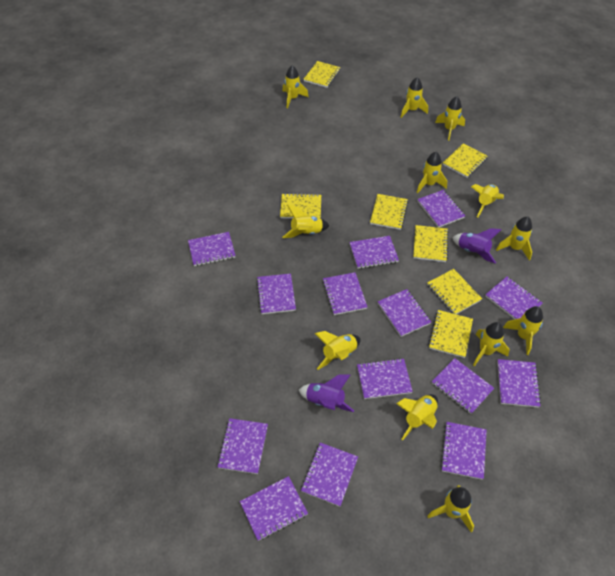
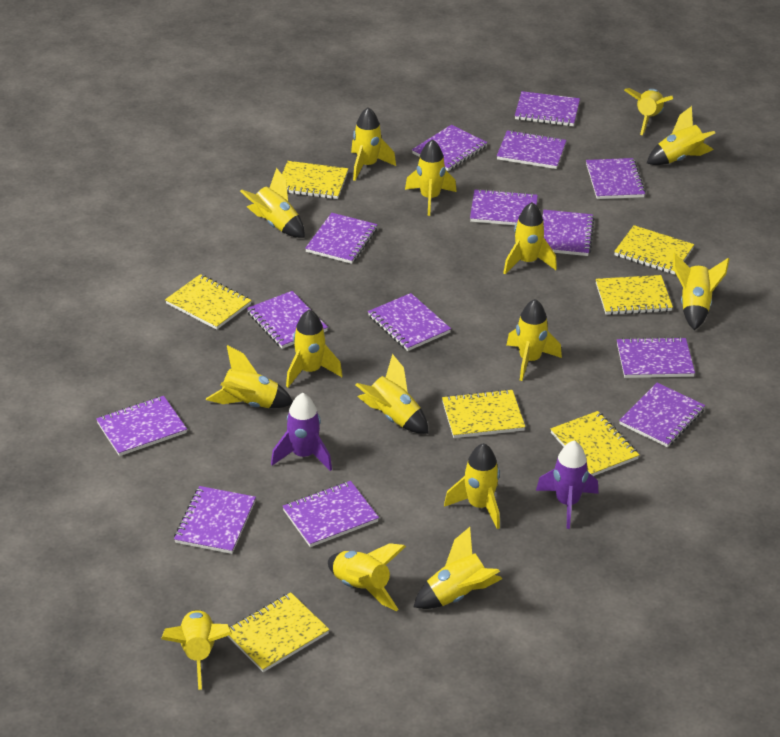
yellow rocket: [282,205,330,238] [283,65,309,108] [315,331,361,370] [396,394,438,440] [401,77,428,118] [416,152,447,193] [427,485,474,532] [435,96,465,141] [471,184,504,218] [473,322,510,366] [496,216,532,261] [503,306,543,355] = 12 -> [161,610,232,690] [206,345,293,408] [240,168,305,238] [286,309,343,387] [328,543,406,611] [351,107,396,181] [356,354,429,434] [405,139,457,216] [414,527,502,609] [444,443,500,529] [503,202,557,274] [507,299,562,381] [624,88,673,135] [647,106,715,165] [673,252,729,330] = 15

